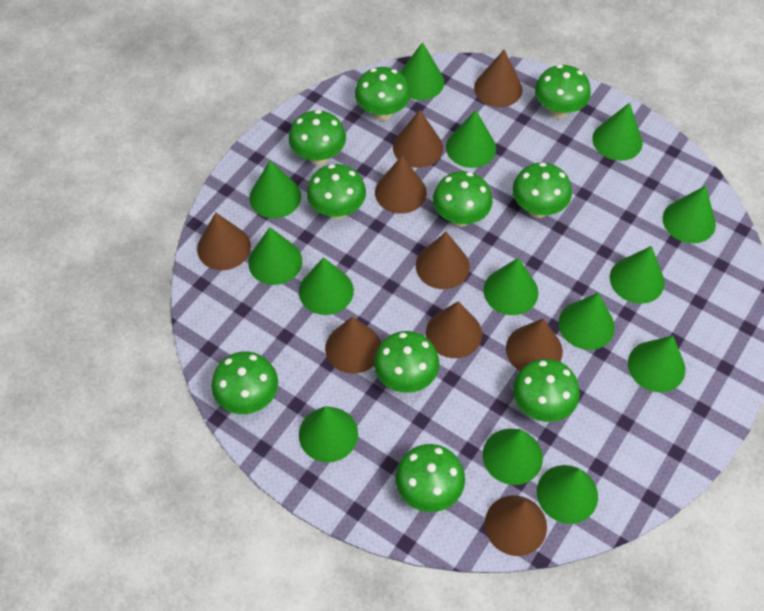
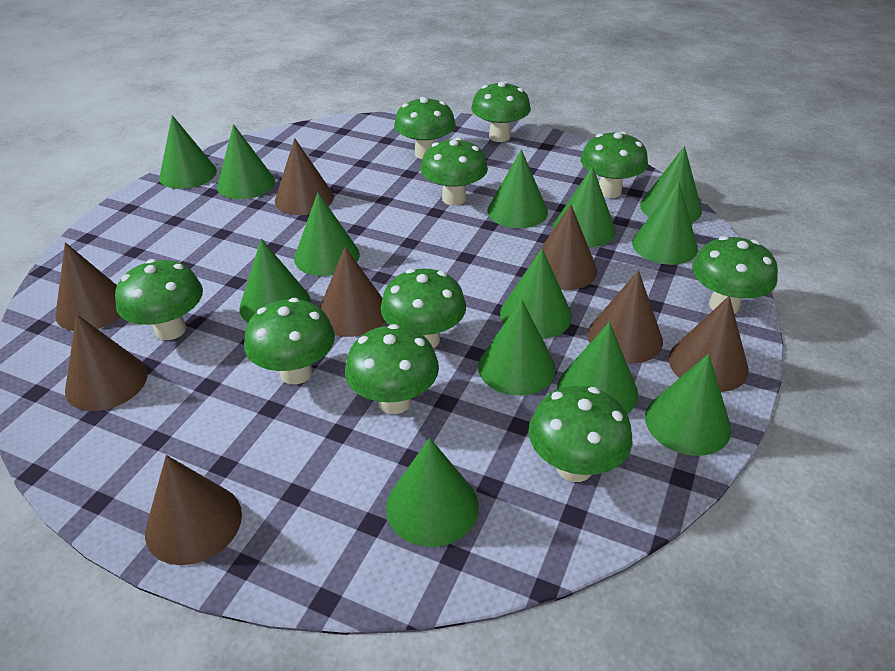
brown cone: [197,212,251,270] [325,317,381,374] [375,156,427,214] [393,110,443,168] [416,232,470,289] [426,301,482,358] [474,49,523,107] [485,495,547,556] [506,318,563,371] = 9 -> [55,242,121,331] [65,314,148,411] [145,455,242,565] [275,138,334,215] [319,247,385,337] [531,205,597,290] [587,270,663,364] [668,296,749,392] = 8
green cone: [248,227,302,285] [249,161,301,218] [299,257,354,315] [299,406,358,462] [400,42,444,100] [446,110,496,168] [483,258,538,315] [483,429,543,485] [537,465,598,524] [559,293,615,350] [592,103,643,161] [610,246,665,304] [628,336,685,392] [663,185,716,243] = 14 -> [159,115,217,189] [217,124,275,199] [239,239,311,322] [294,193,360,276] [386,438,479,547] [478,299,556,396] [487,149,548,228] [500,249,572,339] [553,166,616,247] [557,322,638,414] [632,182,698,265] [640,146,702,223] [645,354,731,456] = 13

